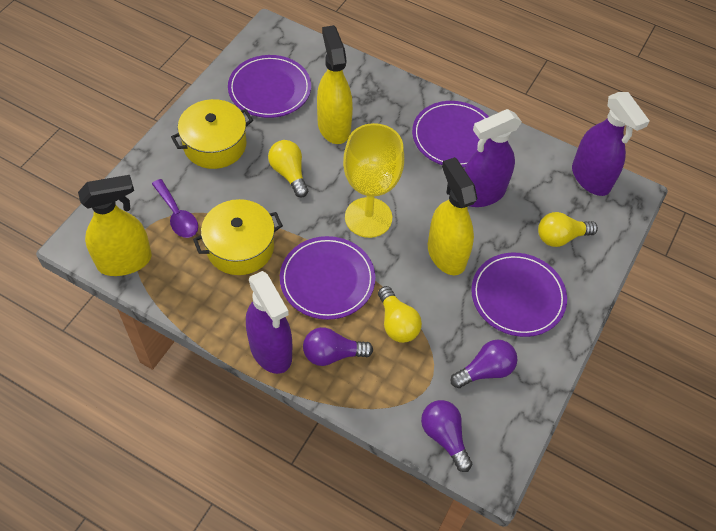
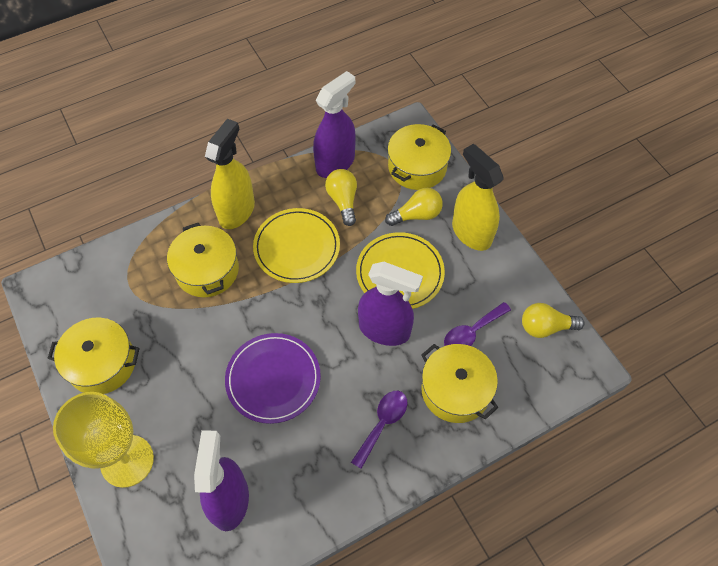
purple light bulb: [303,327,373,366] [421,400,472,472] [451,339,518,388] = 3 -> none = 0
purple plate: [228,55,311,118] [280,236,375,320] [412,101,489,168] [471,253,567,337] = 4 -> [225,333,321,424] = 1
purple spoon: [152,179,198,238] = 1 -> [351,391,408,469] [444,302,511,346] = 2
yellow plate: none = 0 -> [253,208,340,283] [356,232,445,309] = 2
yellow pot: [171,99,253,169] [193,199,283,275] = 2 -> [47,318,140,394] [167,223,239,297] [388,124,451,190] [421,344,499,423] = 4
yellow spray bottle: [78,175,152,276] [317,25,353,144] [428,157,477,275] = 3 -> [205,119,255,229] [452,144,504,251] = 2

